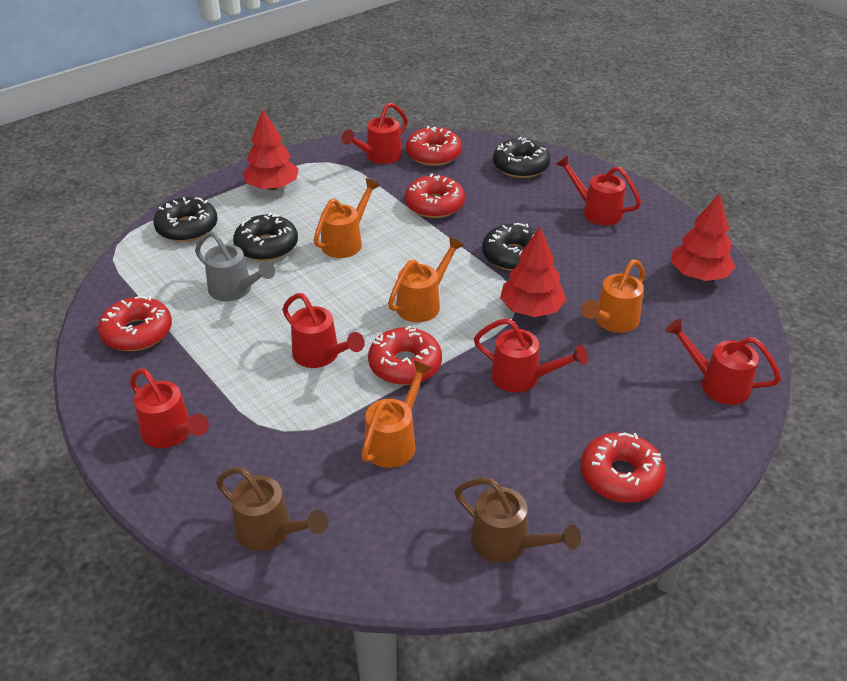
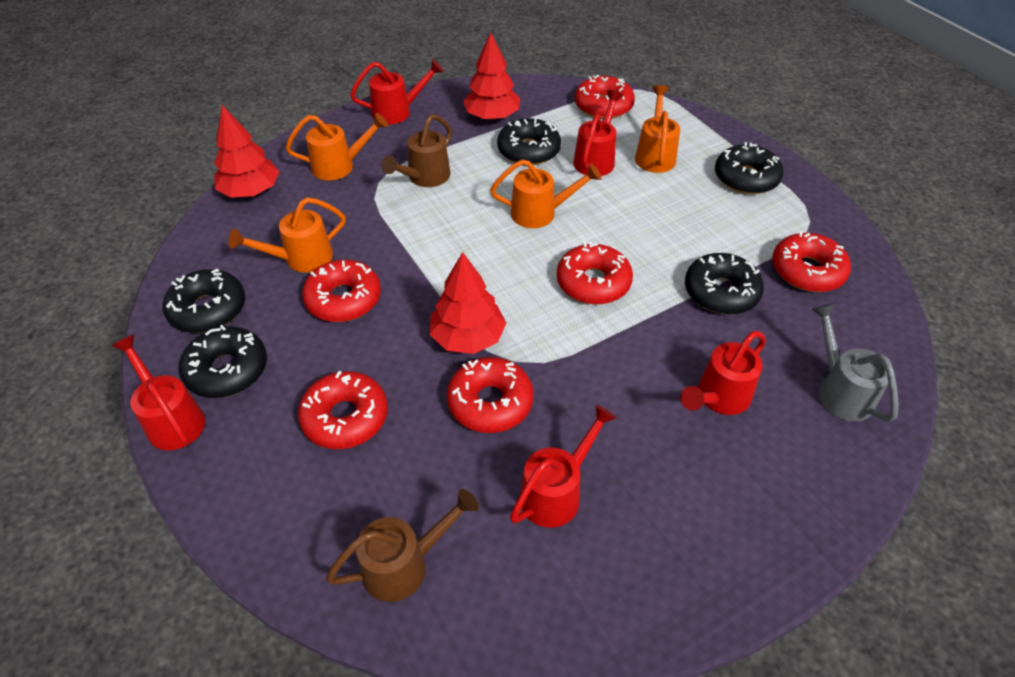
black donut: [153,197,217,242] [233,212,298,261] [482,223,537,271] [493,137,550,178] = 4 -> [163,268,245,333] [179,325,267,398] [497,118,561,165] [685,253,764,315] [715,142,783,194] = 5
red donut: [98,296,172,351] [368,326,442,385] [405,173,465,218] [406,126,462,166] [581,432,666,503] = 5 -> [298,371,388,449] [302,260,381,322] [447,357,534,433] [557,242,633,304] [575,75,635,119] [772,231,851,292] = 6
red watering can: [130,368,209,448] [282,293,365,368] [341,103,408,164] [474,318,588,392] [555,155,641,226] [665,319,781,405] = 6 -> [112,335,205,451] [350,59,444,124] [510,404,617,528] [573,90,623,176] [680,331,766,415] = 5

